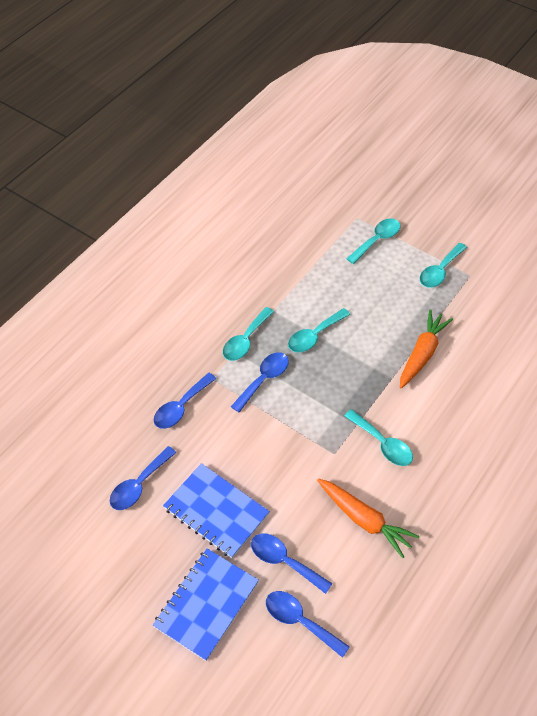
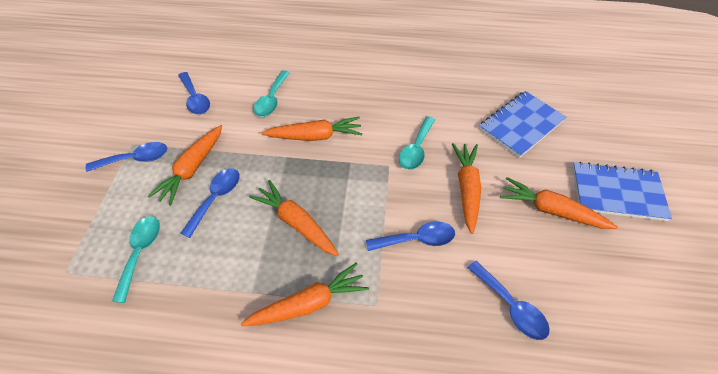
orange carrot: [317,479,419,558] [400,309,453,389] = 2 -> [148,125,222,206] [241,263,369,326] [249,180,339,256] [262,117,362,141] [452,143,481,234] [500,177,618,229] = 6
turquoise spoon: [223,307,274,361] [288,308,350,352] [344,409,413,466] [346,218,401,264] [420,243,467,288] = 5 -> [112,216,160,303] [254,70,290,117] [399,116,435,170] = 3

